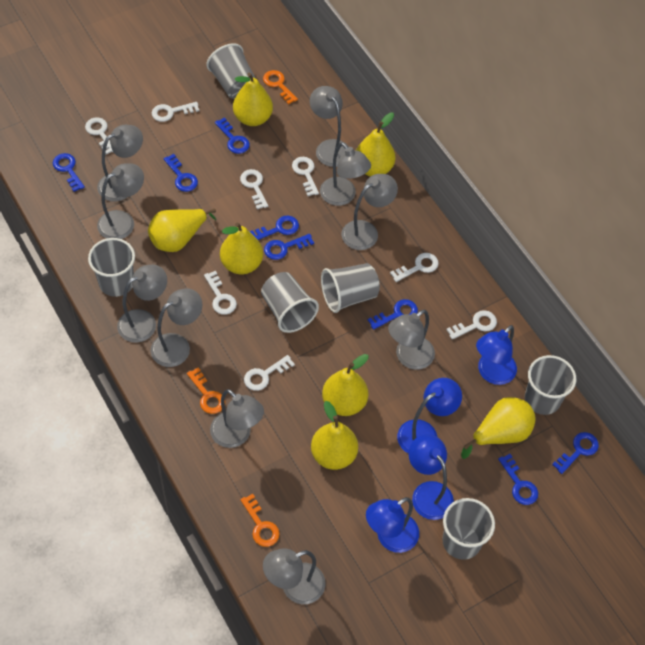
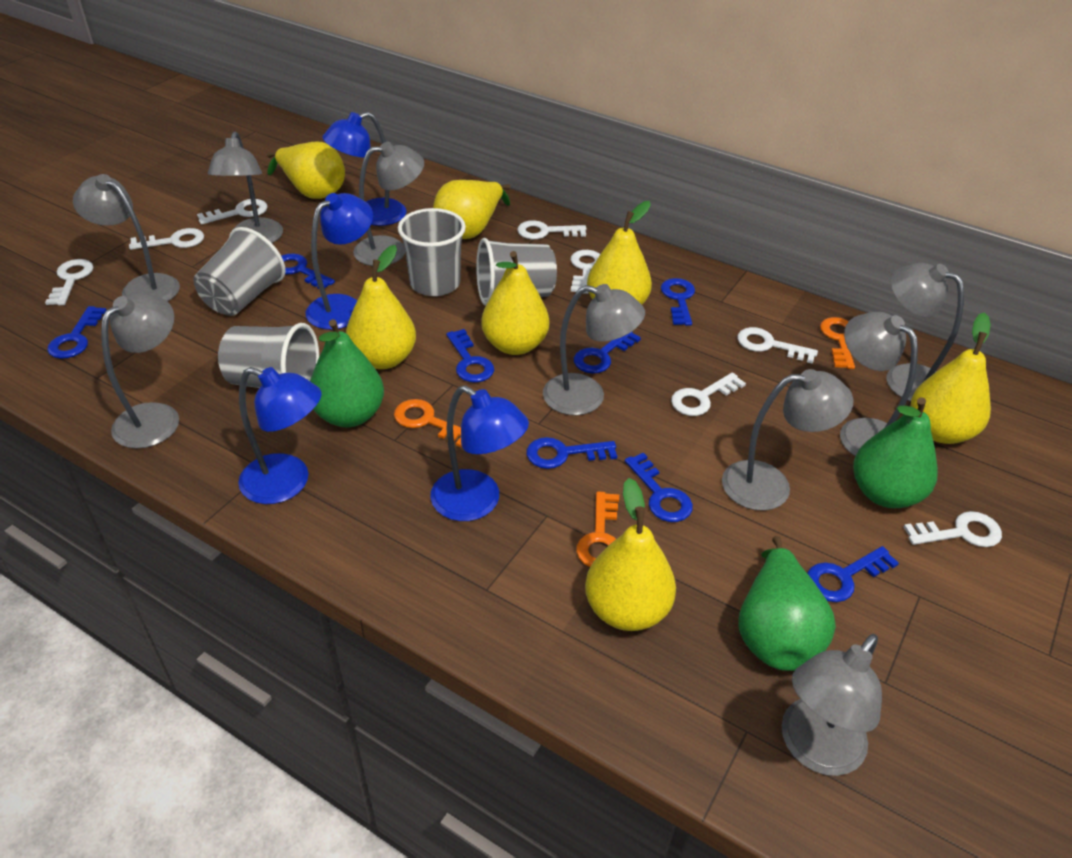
green pear: none = 0 -> [310,319,384,427] [739,536,836,671] [853,397,938,508] = 3
grey cup: [88,238,135,297] [206,43,255,99] [261,272,319,333] [321,263,380,313] [442,498,495,560] [525,355,576,415] = 6 -> [193,227,286,316] [218,323,319,388] [398,208,466,296] [476,238,557,306] = 4
grey lamp: [97,125,143,202] [97,163,144,239] [117,265,167,343] [151,289,202,367] [210,389,264,448] [263,548,326,604] [310,86,349,167] [320,143,371,206] [342,174,398,250] [388,309,435,370] = 10 -> [73,174,180,302] [101,293,179,449] [208,131,283,243] [353,142,424,266] [543,284,645,415] [722,369,854,511] [781,634,882,776] [840,312,918,456] [886,263,964,402] = 9

